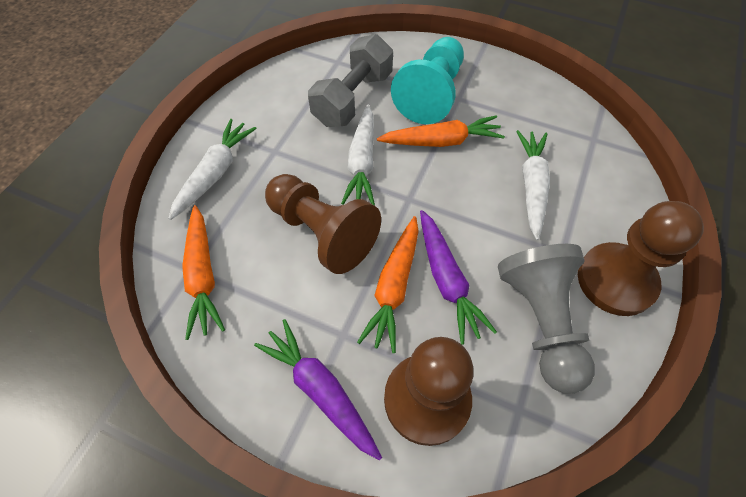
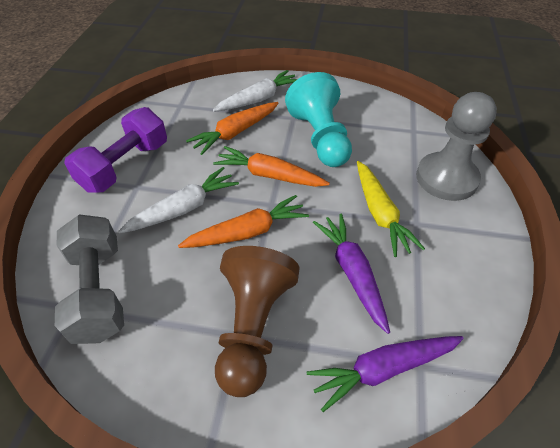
brown pawn: [265,174,381,274] [384,337,474,446] [578,201,704,316] = 3 -> [215,246,299,397] = 1
purple dumbbell: none = 0 -> [64,107,167,193] = 1
white carrot: [168,119,257,220] [341,105,375,206] [516,130,550,240] = 3 -> [118,167,239,234] [213,70,297,112] = 2
yellow carrot: none = 0 -> [357,161,425,257] = 1

